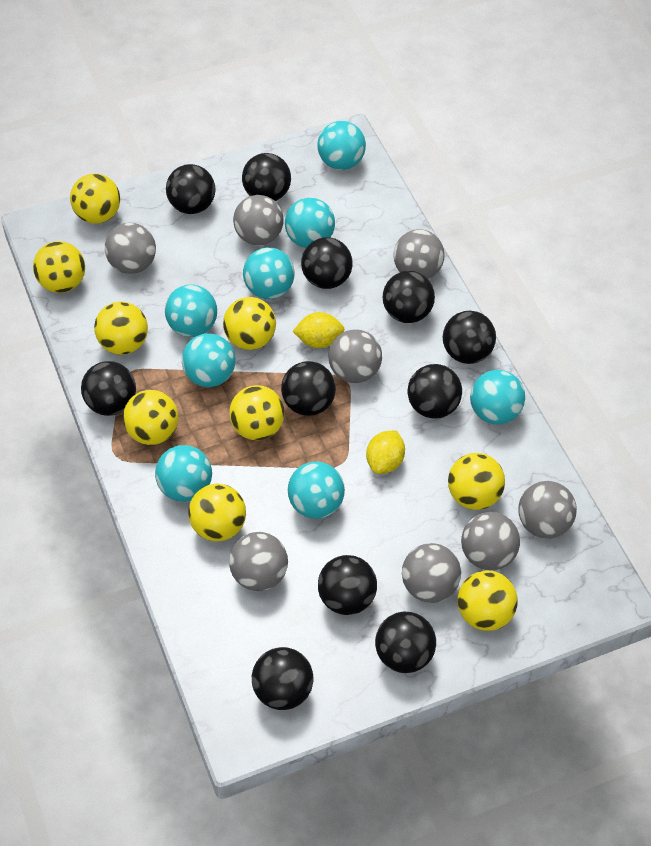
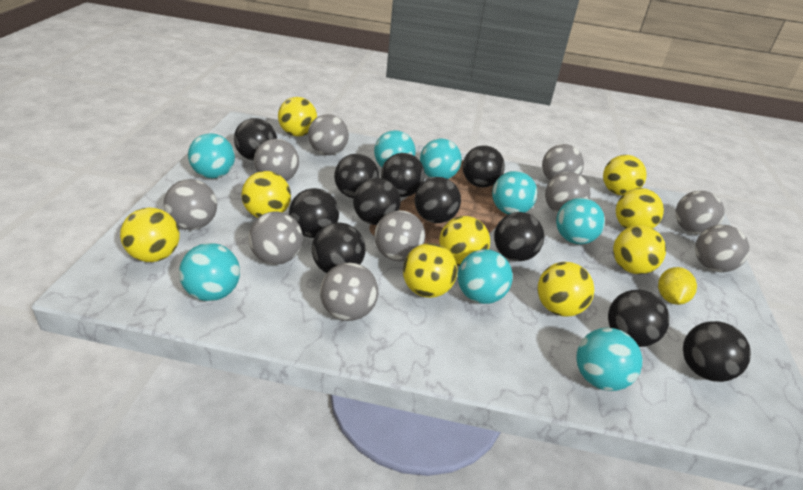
grey ball: [105,223,156,274] [229,532,288,591] [233,195,284,245] [329,329,382,383] [393,229,445,279] [402,543,461,603] [461,512,520,570] [518,481,577,539] = 8 -> [164,179,217,230] [249,211,303,265] [254,139,299,181] [308,114,349,155] [320,263,378,321] [374,210,425,261] [542,144,584,180] [545,172,591,214] [675,191,725,235] [695,225,749,272] = 10
yellow lemon: [292,312,345,348] [366,431,405,474] = 2 -> [658,267,697,305] = 1

